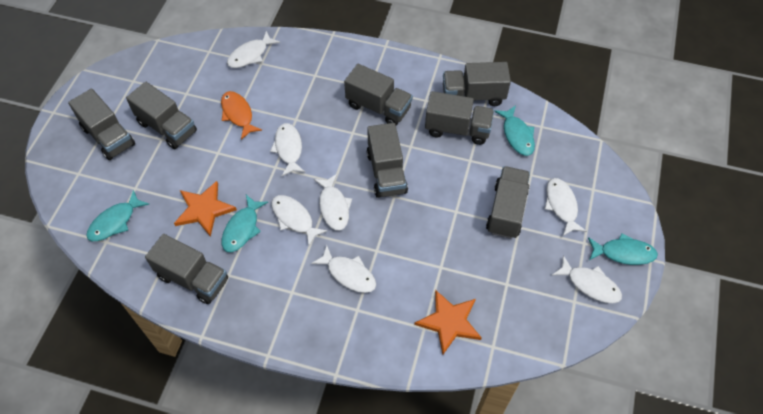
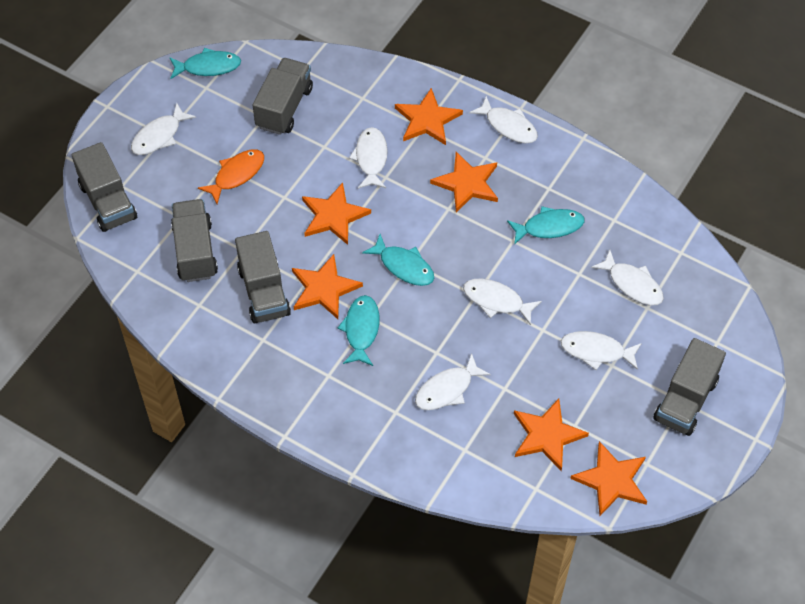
grey truck: [68,89,135,160] [126,82,197,149] [145,234,228,304] [344,64,413,125] [367,123,408,198] [425,91,494,145] [443,62,511,106] [486,166,530,239] = 8 -> [72,142,137,232] [171,199,218,282] [235,231,291,323] [253,58,313,135] [653,338,726,436] = 5
orange star: [174,181,237,237] [415,290,482,355] = 2 -> [292,254,363,319] [302,182,371,245] [395,88,463,145] [430,152,498,212] [514,399,589,471] [570,441,647,516] = 6

